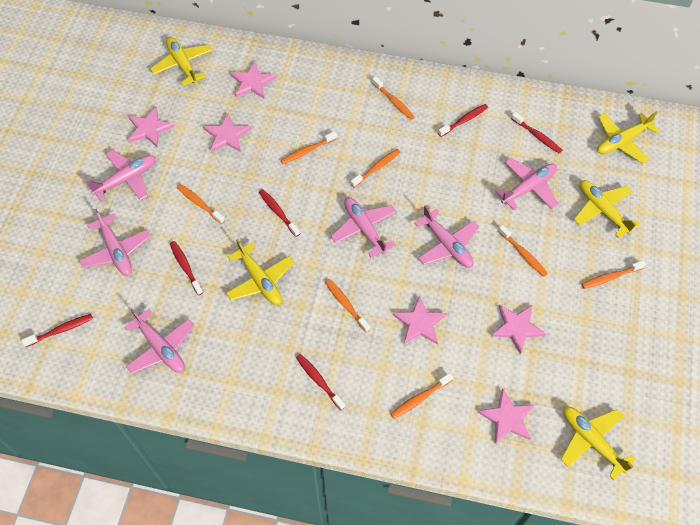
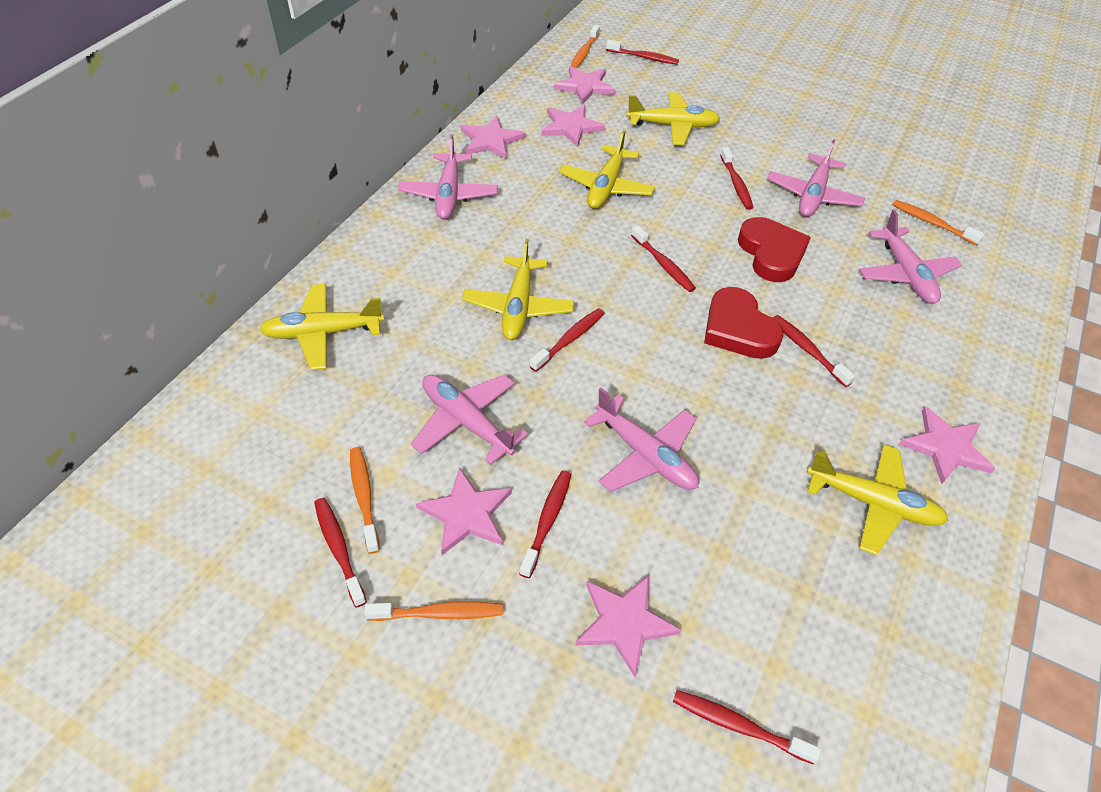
orange toothbrush: [177,184,225,224] [280,131,337,164] [325,279,370,333] [351,149,400,187] [372,77,415,120] [391,373,453,419] [498,225,548,277] [582,261,646,289] = 8 -> [350,447,380,554] [364,601,503,621] [571,25,600,69] [893,200,985,245] = 4
pink plane: [79,209,151,276] [87,150,156,201] [124,309,194,374] [331,197,397,258] [414,205,480,268] [495,158,559,210] = 6 -> [398,134,498,220] [411,374,528,465] [584,388,699,492] [767,139,865,217] [859,210,962,304] = 5
red heart: none = 0 -> [704,287,783,359] [738,217,811,282] = 2
red toothbrush: [22,314,93,347] [170,241,203,295] [259,189,300,237] [296,354,346,411] [438,104,488,137] [511,112,562,153] = 6 -> [314,498,367,607] [519,470,571,578] [530,308,605,372] [606,39,679,65] [631,225,696,292] [673,690,821,765] [720,147,754,210] [773,315,855,387] = 8

